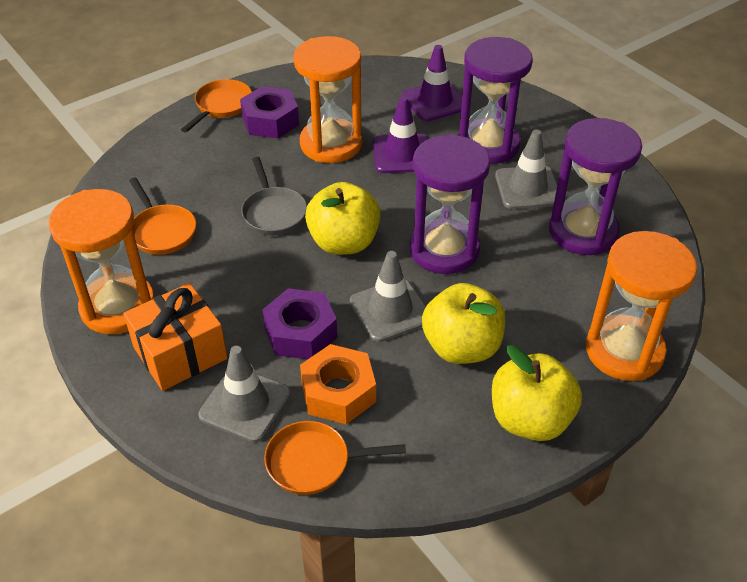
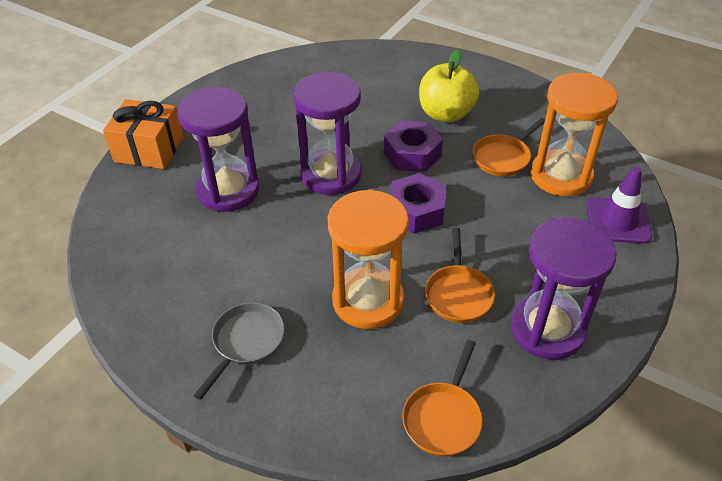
grey traffic cone: [198,346,291,443] [350,251,426,342] [495,129,557,209] = 3 -> none = 0
orange hourglass: [49,189,155,334] [294,36,362,163] [586,231,697,381] = 3 -> [328,189,409,329] [531,73,618,196] = 2
orange nut: [300,344,376,424] = 1 -> none = 0
purple traffic cone: [373,96,428,173] [403,45,462,121] = 2 -> [586,166,652,244] = 1
yellow apple: [305,182,380,255] [422,283,505,364] [492,345,582,441] = 3 -> [419,49,479,123] = 1

